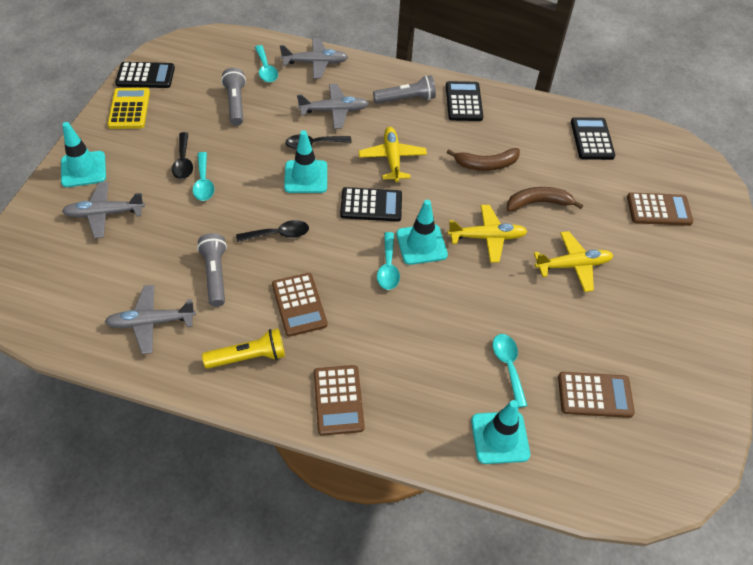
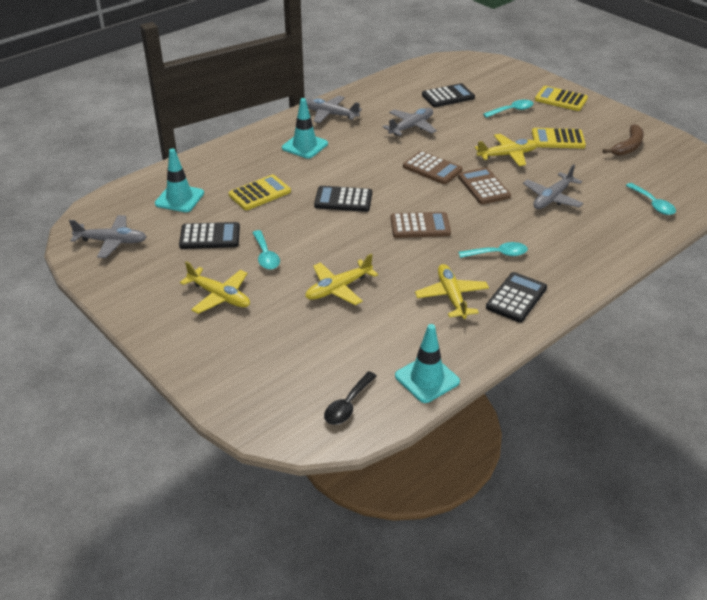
black spoon: [172,132,193,179] [236,220,309,242] [285,135,352,150] = 3 -> [324,371,377,425] = 1
brown banana: [447,148,520,171] [507,187,583,212] = 2 -> [603,124,644,156] = 1
brown calculator: [272,273,328,337] [314,365,365,436] [558,372,635,418] [627,192,693,226] = 4 -> [391,212,451,238] [403,151,463,184] [458,167,511,204] = 3
grey flashlight: [197,233,227,307] [221,68,246,126] [373,75,436,104] = 3 -> none = 0
turquoise traffic cone: [61,122,106,187] [284,130,327,193] [396,200,448,265] [471,400,530,464] = 4 -> [155,148,204,212] [282,98,328,159] [395,324,460,403] = 3
yellow calculator: [107,88,150,129] = 1 -> [229,175,291,210] [532,128,586,149] [535,86,588,111] = 3
yellow flashlight: [202,328,285,369] = 1 -> none = 0
yellow plane: [359,127,427,182] [447,205,528,263] [534,231,613,292] = 3 -> [180,261,250,314] [305,253,378,305] [415,264,489,319] [475,134,538,166] = 4

